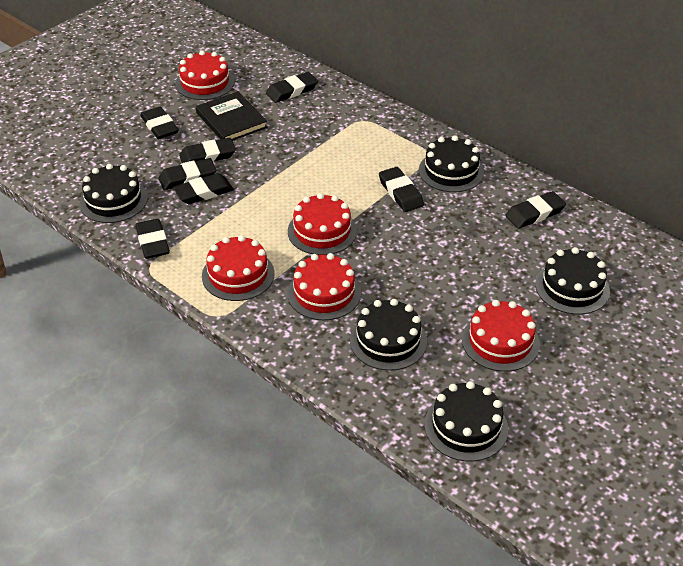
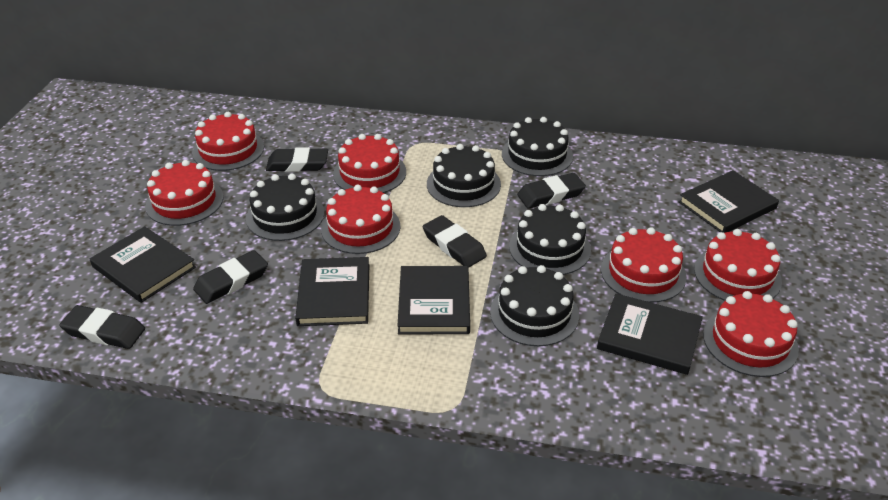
black book: [196,91,267,141] = 1 -> [90,226,196,303] [295,257,369,326] [397,266,470,334] [597,293,703,375] [679,170,779,233] = 5
black eraser: [135,219,170,259] [140,107,179,139] [158,158,217,190] [173,173,234,204] [179,138,236,163] [266,72,318,103] [379,167,424,212] [505,191,566,229] = 8 -> [59,305,145,349] [193,250,268,304] [266,147,328,172] [423,215,487,268] [517,173,586,209] = 5
red cake: [175,50,235,100] [202,235,275,301] [287,253,361,320] [288,193,357,255] [462,300,540,372] = 5 -> [145,160,223,226] [192,112,264,171] [321,185,400,254] [333,134,406,193] [601,227,687,303] [694,229,782,301] [703,291,799,377] = 7

